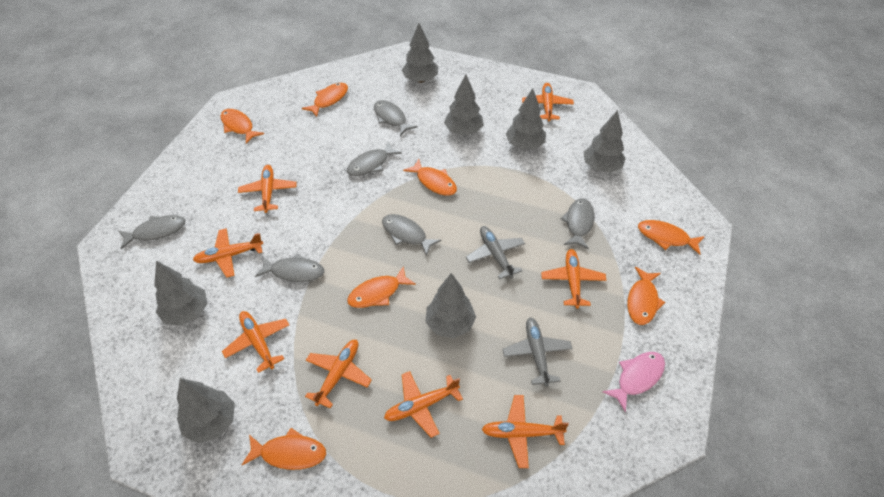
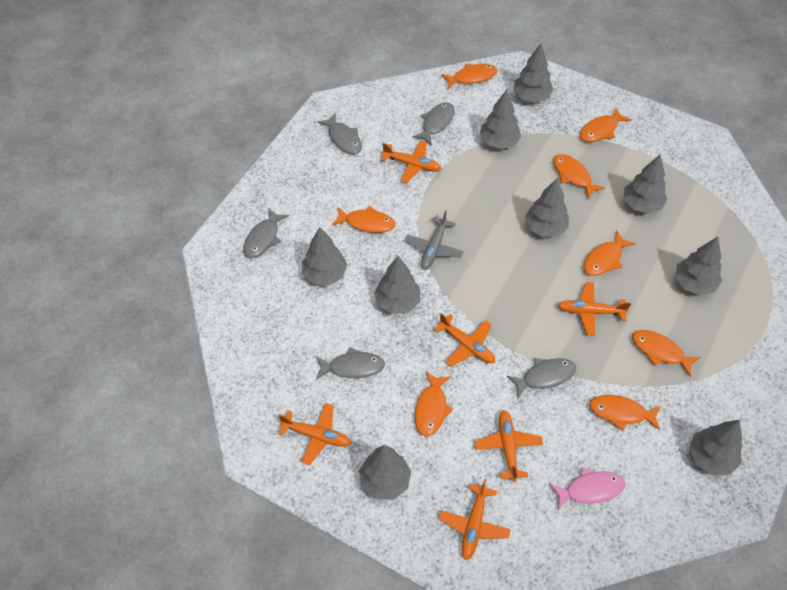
grey fish: [119,215,185,249] [255,253,324,282] [347,141,402,176] [374,100,417,136] [382,214,442,256] [560,198,594,250] = 6 -> [243,208,289,258] [316,347,385,380] [317,113,362,154] [412,102,455,146] [507,358,576,398] = 5
grey plane: [466,226,525,279] [502,317,573,387] = 2 -> [405,210,464,270] = 1
grey tree: [154,261,208,326] [177,378,235,443] [402,23,438,83] [425,273,476,338] [444,74,484,135] [506,88,546,149] [584,110,626,173] = 7 -> [302,227,347,286] [359,445,411,500] [374,256,420,314] [480,90,521,149] [513,44,554,103] [525,179,569,237] [624,154,667,214] [675,237,722,295] [689,420,743,475] = 9
orange fish: [221,109,264,144] [242,428,326,470] [302,83,348,117] [347,266,416,308] [403,159,457,196] [627,267,665,325] [638,220,705,255] = 7 -> [332,206,396,233] [415,372,453,436] [441,64,498,89] [553,154,605,199] [580,108,631,142] [583,230,636,276] [589,395,661,431] [632,330,701,376] = 8
orange plane: [193,228,263,278] [222,311,289,373] [238,165,296,213] [305,340,372,408] [384,371,463,438] [482,395,569,468] [522,83,574,121] [541,249,606,309] = 8 -> [278,403,351,465] [381,140,442,183] [434,313,495,367] [439,479,511,560] [474,410,543,481] [558,282,631,336] = 6

